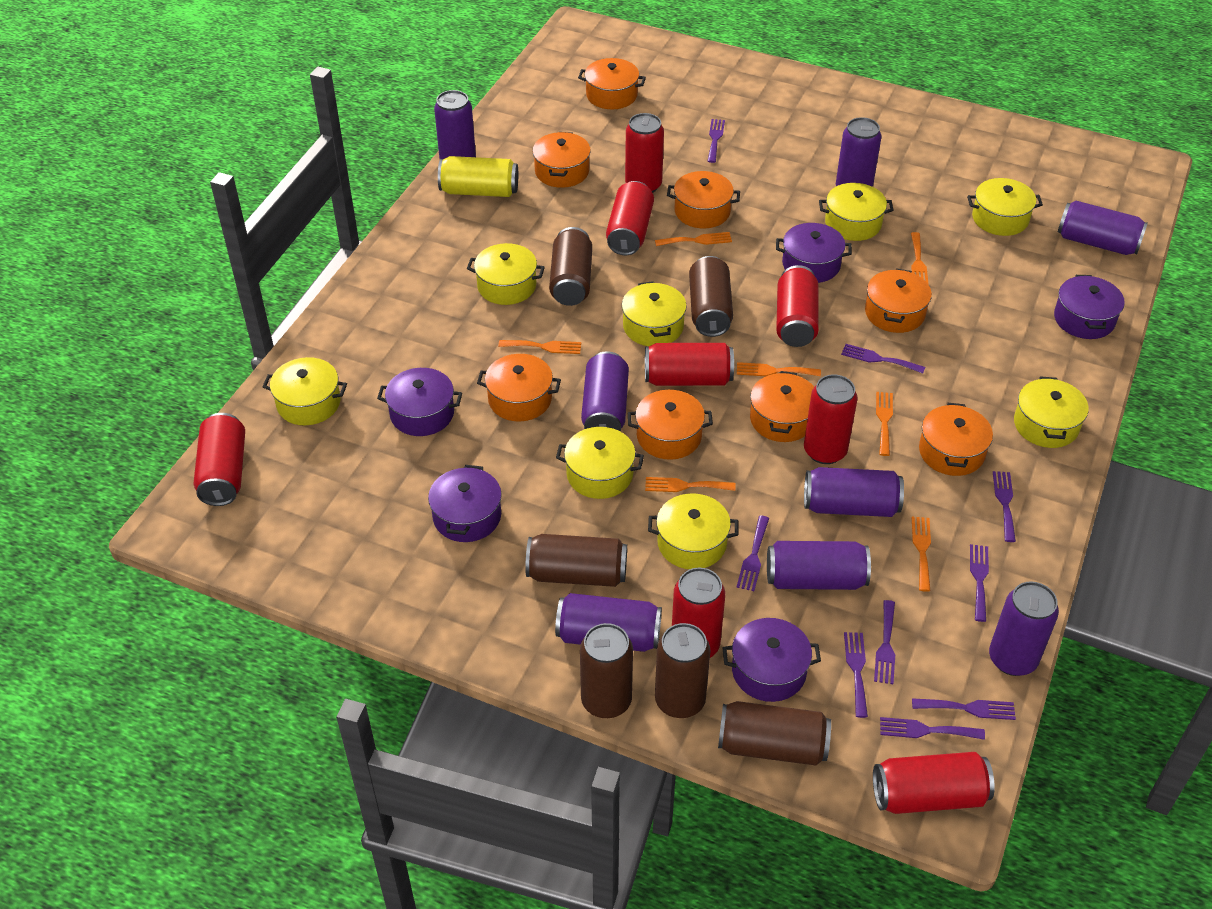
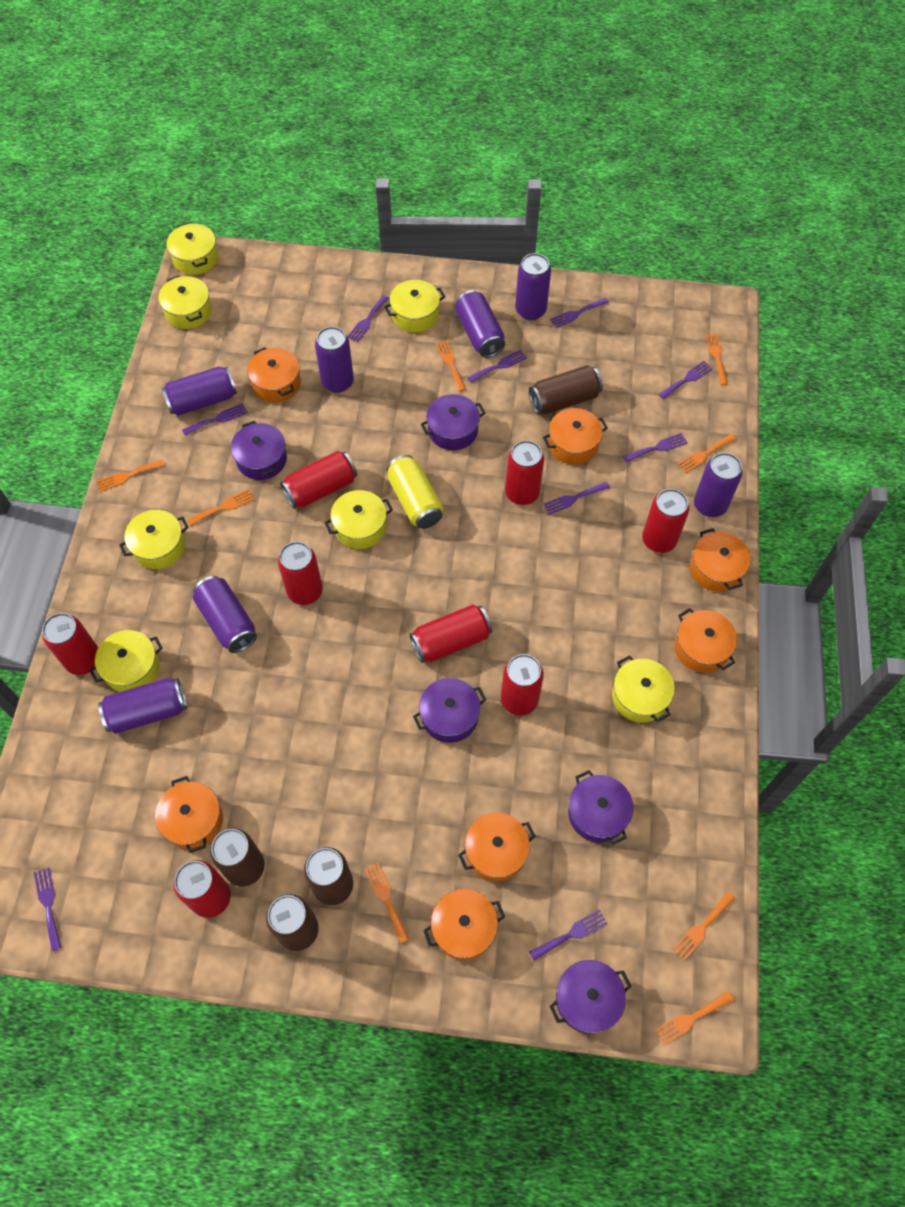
brown can: [525,534,627,587] [549,227,592,306] [580,623,633,718] [655,623,711,718] [689,256,733,337] [718,701,831,766] = 6 -> [210,828,265,886] [266,894,319,951] [304,847,353,905] [529,365,603,414] = 4
orange fork: [498,340,581,354] [645,477,736,492] [655,232,732,246] [737,362,821,376] [876,392,893,456] [911,232,929,285] [912,517,931,592] = 7 -> [96,459,165,492] [187,489,255,526] [365,862,409,943] [436,340,466,391] [655,991,734,1045] [672,891,735,961] [677,434,736,473] [706,333,728,385] = 8
orange pot: [477,354,561,421] [533,132,591,188] [578,58,646,109] [628,390,713,460] [667,171,740,228] [750,371,814,442] [865,268,932,333] [919,403,993,476] = 8 -> [155,776,223,853] [247,347,301,403] [423,889,505,960] [458,813,536,882] [543,408,608,465] [674,608,737,673] [690,528,751,592] = 7
purple can: [434,90,476,159] [555,593,662,652] [581,351,629,432] [767,541,871,590] [804,467,904,517] [836,117,882,187] [989,581,1059,676] [1058,200,1148,255] = 8 -> [98,678,187,734] [162,367,237,416] [193,576,257,653] [315,326,354,393] [455,290,505,358] [515,253,551,320] [694,453,743,517] = 7
yellow pot: [263,357,347,425] [467,243,545,305] [556,427,644,499] [622,281,687,346] [648,493,738,569] [819,183,894,241] [967,178,1043,236] [1014,376,1088,448] = 8 -> [89,630,163,692] [119,510,189,569] [158,275,212,329] [167,223,218,275] [325,490,393,549] [384,280,445,332] [612,655,675,723] = 7

